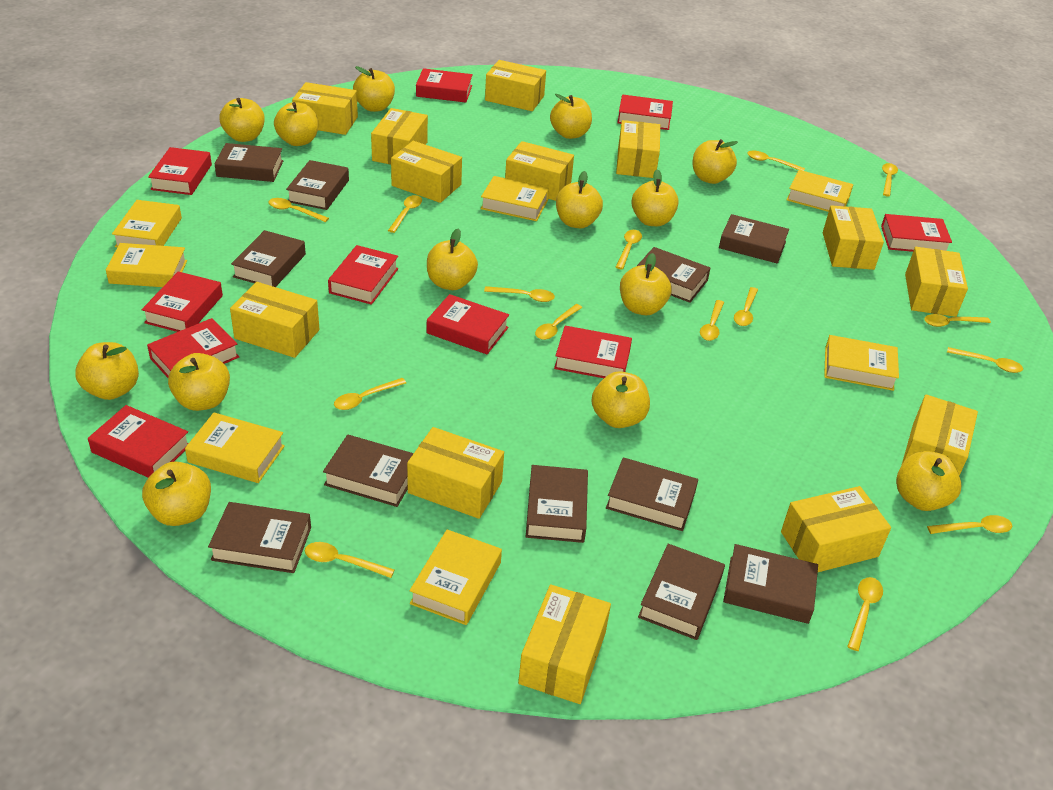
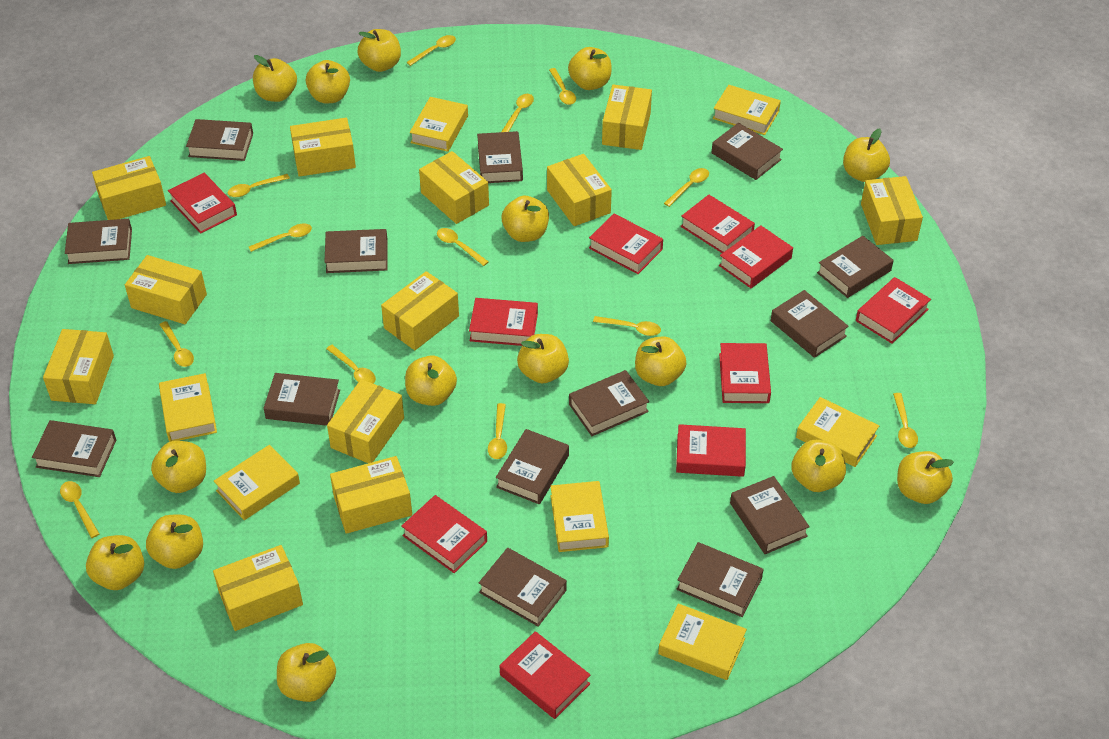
brown book: [208,502,311,573] [215,143,283,182] [231,230,306,287] [286,160,349,210] [323,434,414,507] [526,465,588,543] [606,457,698,531] [637,247,711,303] [638,544,725,640] [719,214,789,264] [723,544,818,624] = 11 -> [32,420,116,477] [65,219,132,264] [186,119,253,161] [263,373,340,426] [324,229,388,273] [477,131,523,183] [479,548,567,626] [496,429,569,504] [569,370,649,436] [677,542,764,617] [712,123,783,180] [730,476,810,554] [771,290,849,358] [817,236,893,298] = 14
yellow apple: [75,342,139,400] [142,461,211,526] [168,353,230,411] [219,98,265,142] [274,102,318,146] [353,66,395,112] [427,229,478,290] [550,94,592,139] [556,171,603,228] [591,371,650,428] [620,253,672,315] [631,169,679,226] [693,139,738,184] [896,451,962,511] = 14 -> [86,535,144,590] [146,514,203,569] [151,441,206,493] [253,55,297,102] [277,643,336,702] [306,60,350,103] [357,29,401,72] [405,355,457,406] [502,196,549,242] [517,334,569,383] [568,47,612,90] [635,337,686,386] [791,440,846,492] [843,129,890,182] [897,451,954,504] = 15
yellow box: [230,282,320,358] [292,82,358,135] [371,108,428,165] [391,141,462,203] [407,427,504,519] [485,60,546,111] [505,141,574,201] [518,584,611,704] [616,120,660,178] [781,486,891,572] [823,205,884,270] [902,395,978,475] [905,247,968,317] = 13 -> [43,329,114,404] [92,156,166,220] [125,255,207,324] [213,545,303,631] [290,118,356,177] [327,379,404,463] [330,456,412,534] [381,271,459,350] [419,151,489,224] [547,154,612,226] [602,85,652,150] [861,176,923,245] = 12
yellow spoon: [269,198,329,222] [305,542,395,578] [334,378,406,410] [388,195,422,233] [484,286,555,302] [535,304,583,340] [616,230,642,270] [700,300,724,341] [734,287,758,326] [747,151,805,171] [847,577,883,651] [882,163,898,197] [924,314,991,327] [927,515,1012,534] [947,347,1023,373] = 15 -> [60,481,99,538] [159,321,194,367] [228,174,290,197] [249,223,312,252] [326,345,376,383] [406,35,456,66] [437,228,489,266] [488,403,507,459] [501,94,534,132] [549,68,576,105] [593,316,661,336] [664,168,709,207] [893,393,918,448] = 13

